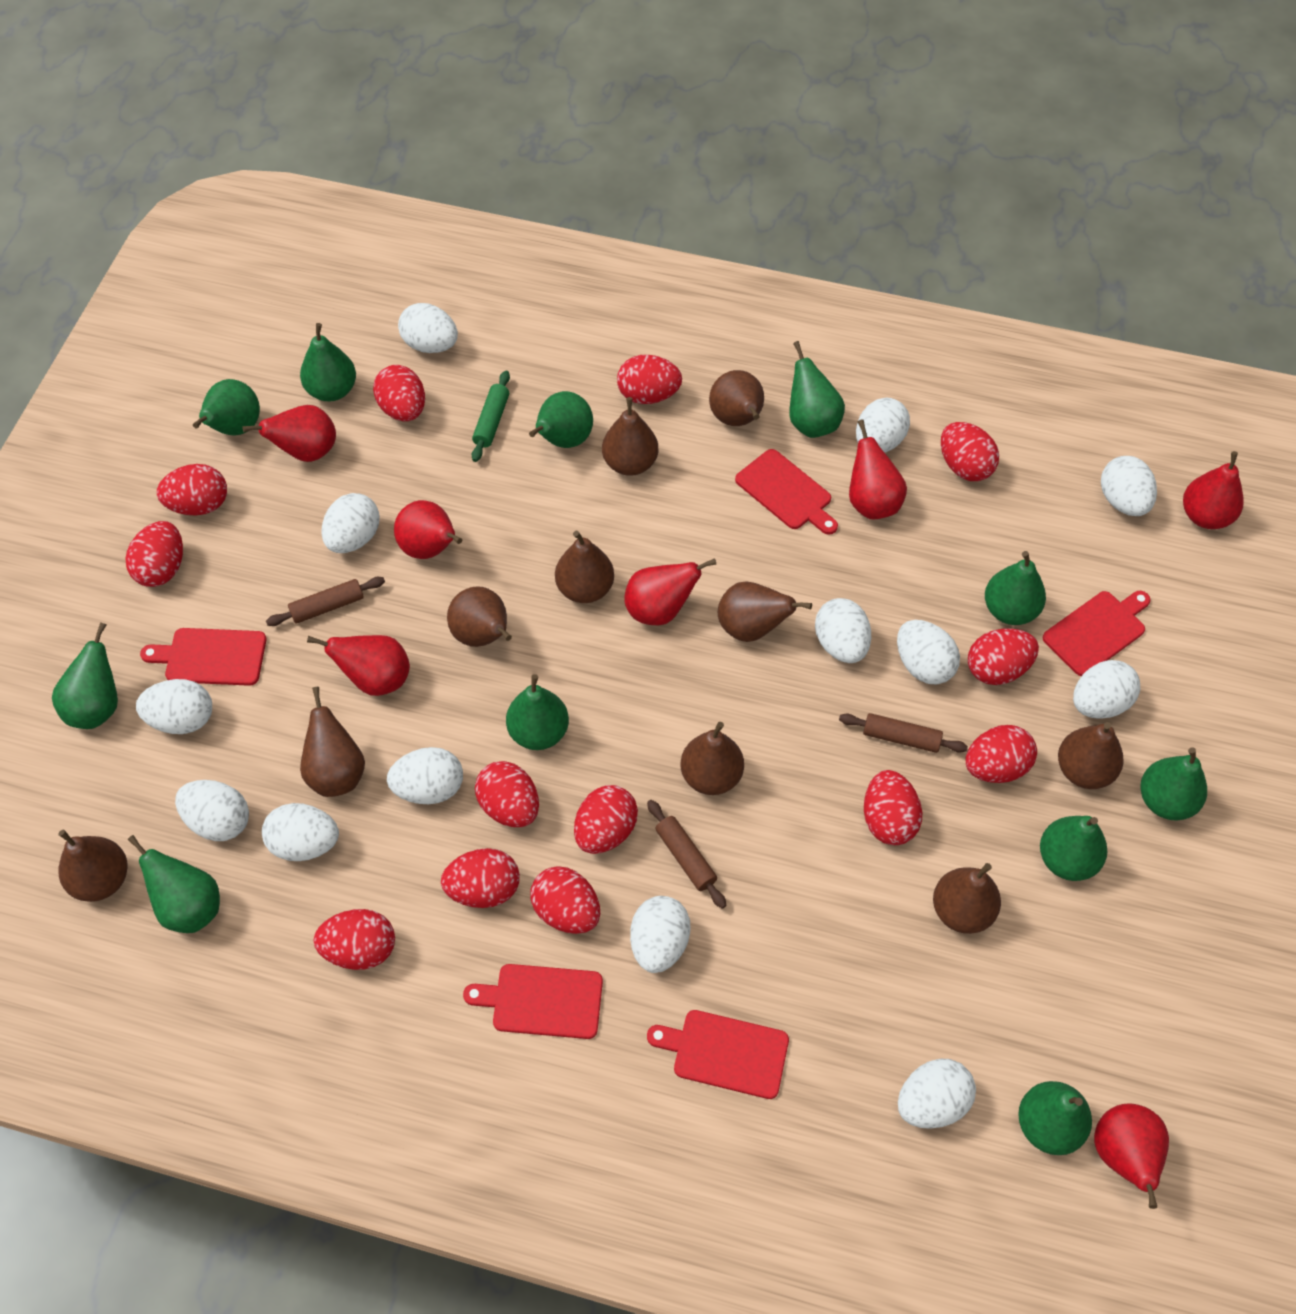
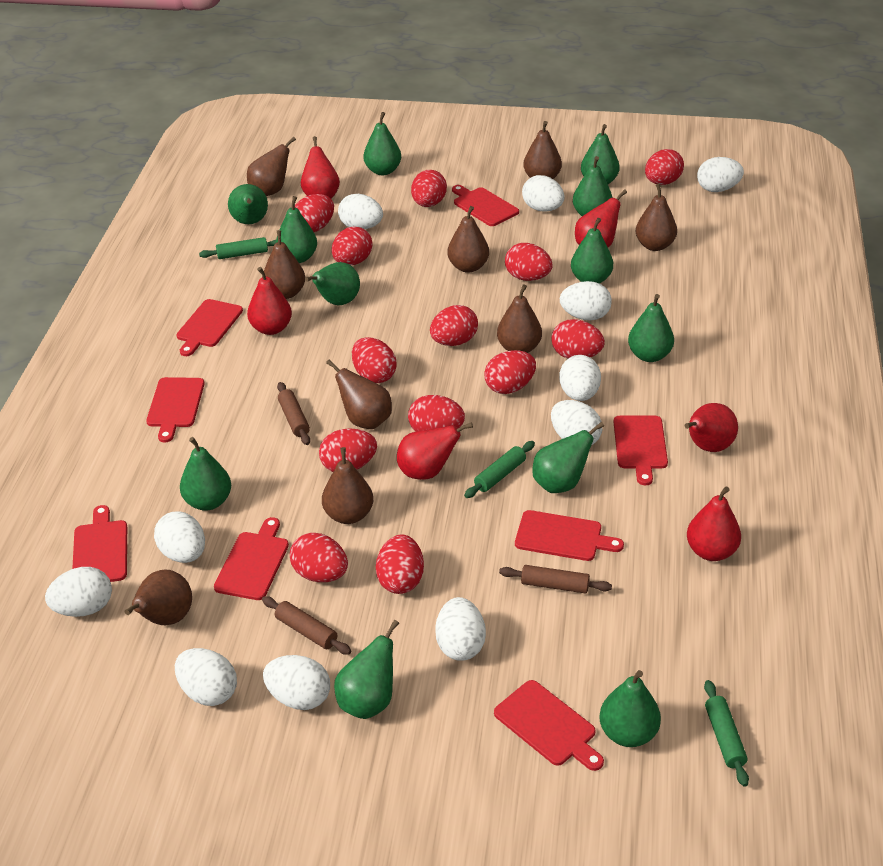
brown pear: [58,830,128,902] [300,687,365,797] [447,586,512,647] [555,530,614,603] [602,397,658,476] [681,722,744,795] [709,370,764,426] [718,581,812,642] [933,863,1001,934] [1058,722,1124,789] = 10 -> [125,569,192,625] [247,137,296,196] [264,230,305,299] [322,447,373,524] [326,360,392,429] [447,206,489,273] [497,284,542,353] [523,121,562,179] [636,184,677,251] = 9
green pear: [52,622,118,729] [127,835,220,933] [193,379,260,436] [300,323,356,401] [506,674,569,750] [529,391,593,448] [789,341,845,438] [985,551,1046,625] [1018,1081,1092,1155] [1040,816,1107,881] [1141,747,1207,821] = 11 -> [180,437,231,511] [228,184,268,224] [276,196,317,263] [305,262,360,305] [334,620,399,719] [363,112,401,175] [532,422,604,493] [571,218,613,284] [573,156,613,216] [581,124,620,184] [599,670,661,747] [628,294,674,362] = 12
green rolling pin: [472,370,510,462] = 1 -> [199,237,276,259] [464,441,535,498] [704,680,749,787] = 3
red cutting board: [140,628,266,686] [463,964,603,1039] [647,1010,789,1099] [735,449,838,535] [1043,591,1151,676] = 5 -> [72,505,127,582] [146,377,205,442] [176,299,243,356] [214,517,289,600] [452,185,519,226] [494,680,604,771] [515,510,624,561] [614,416,668,485] = 8
red pear: [242,405,336,462] [307,635,410,696] [394,500,462,559] [625,558,716,625] [849,419,907,519] [1094,1103,1169,1209] [1183,451,1244,529] = 7 -> [247,267,292,335] [301,136,340,198] [397,422,473,480] [575,189,627,247] [684,403,738,452] [687,486,741,561] = 6
white egg: [136,679,212,734] [175,780,249,841] [262,803,339,861] [321,493,380,553] [387,747,463,804] [398,303,458,353] [630,896,691,973] [815,598,871,663] [856,398,910,453] [897,620,960,685] [898,1059,976,1129] [1073,660,1140,719] [1101,456,1157,516] = 13 -> [45,567,112,617] [154,511,205,563] [175,648,237,706] [263,655,330,710] [338,194,383,229] [435,597,486,661] [522,175,565,211] [551,400,602,445] [559,355,601,401] [560,281,612,320] [697,157,744,192] = 11

